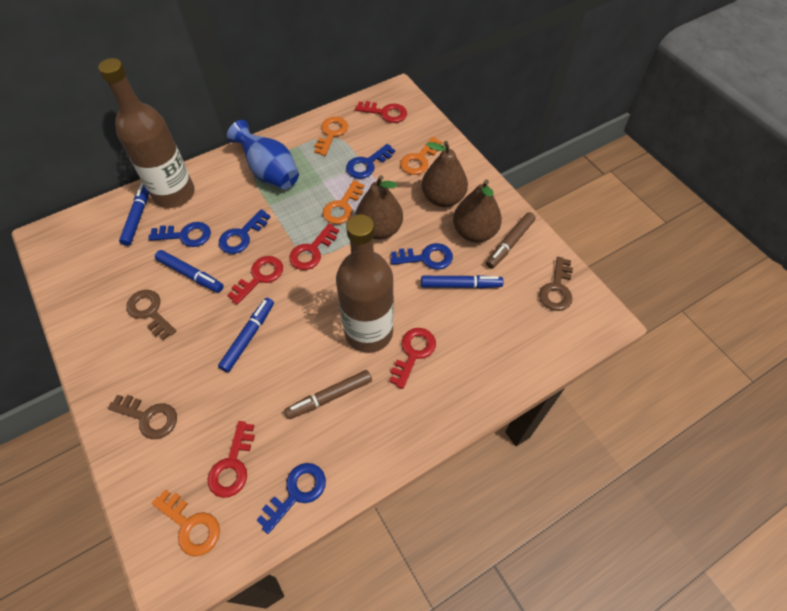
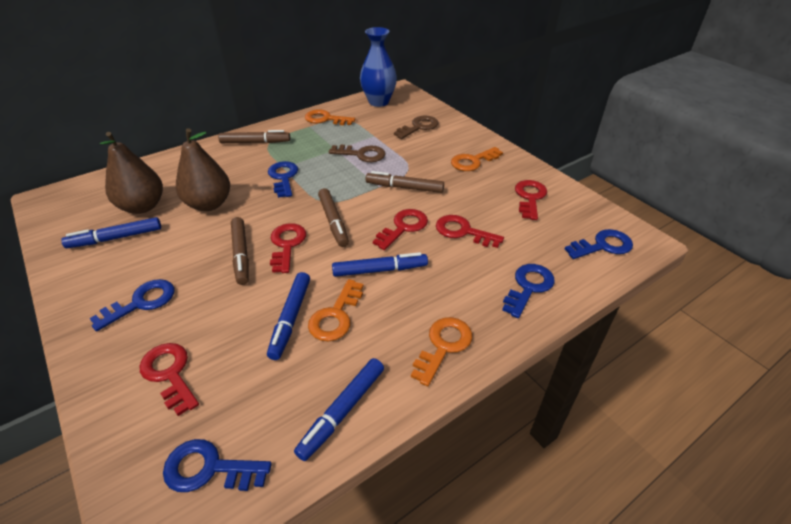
brown bottle: [98,58,194,208] [336,214,394,353] = 2 -> none = 0
brown key: [107,395,177,439] [126,290,176,340] [539,257,573,311] = 3 -> [329,145,386,162] [394,115,438,139] = 2
brown marker: [285,370,372,419] [486,212,536,269] = 2 -> [218,130,290,143] [231,217,249,285] [318,188,349,247] [366,171,444,193] = 4
brown pear: [355,175,403,239] [422,141,468,207] [453,179,502,242] = 3 -> [100,132,163,214] [176,128,230,211] = 2

